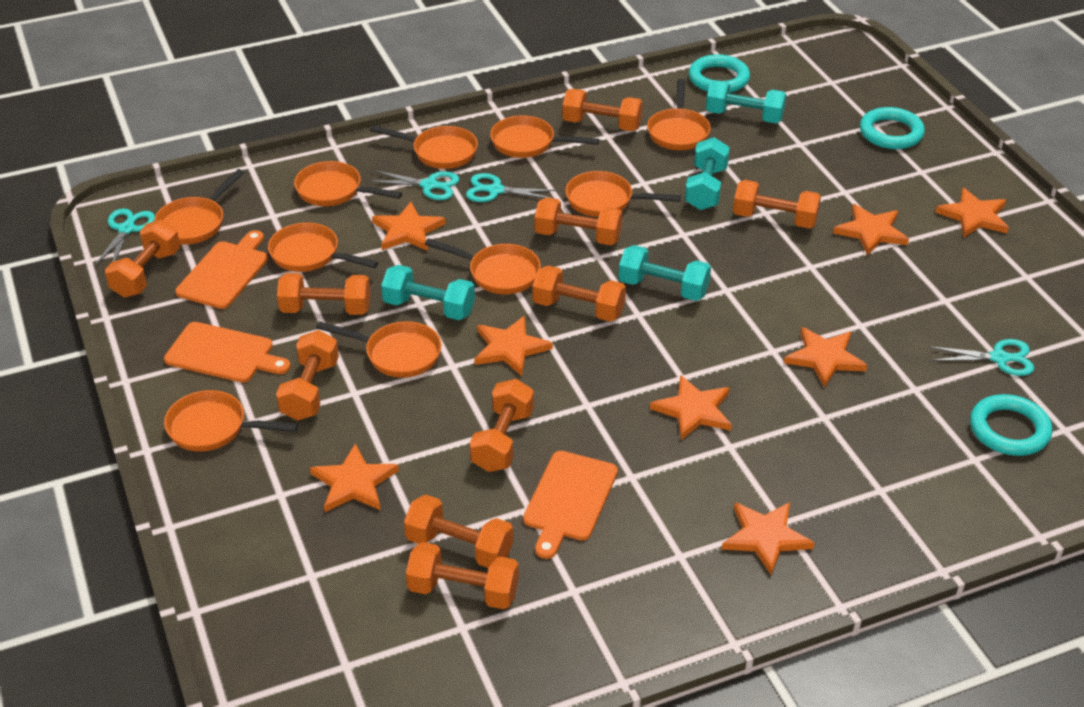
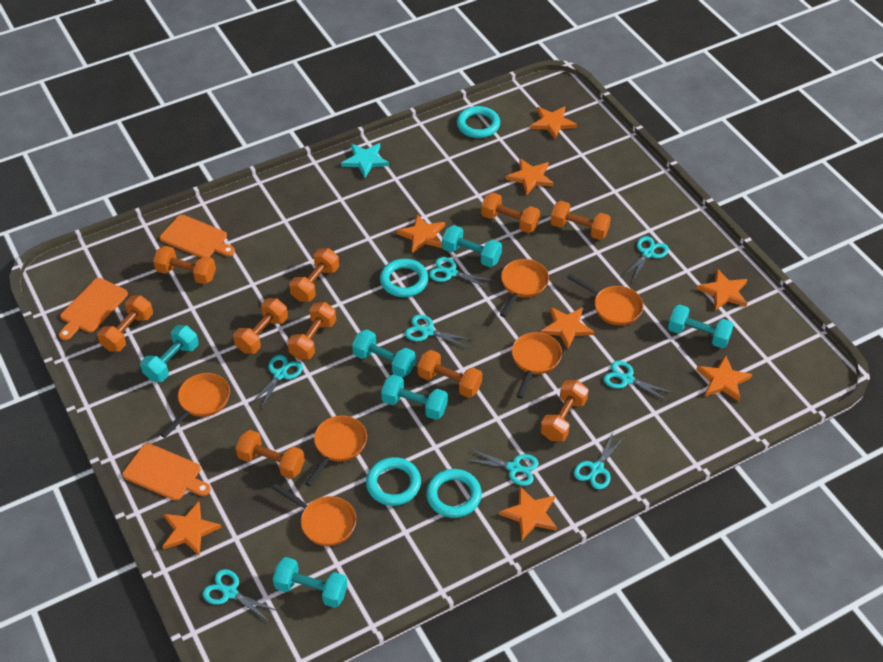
orange pan: [154,169,244,244] [164,390,298,452] [268,223,379,272] [294,161,402,206] [316,321,442,378] [370,125,478,169] [425,238,541,294] [490,116,599,158] [565,171,681,217] [647,79,711,150] = 10 -> [160,373,230,438] [272,483,356,546] [305,416,367,487] [500,259,549,317] [512,332,562,399] [567,274,644,326] = 6
turquoise dumbbell: [381,265,475,320] [619,245,711,301] [685,137,730,210] [706,80,787,123] = 4 -> [140,325,199,382] [273,557,348,608] [352,329,416,377] [381,374,448,420] [442,225,502,267] [668,304,734,348] = 6
turquoise ring: [689,54,750,93] [860,107,925,149] [970,394,1052,456] = 3 -> [366,457,421,506] [380,259,428,297] [426,469,482,518] [457,106,500,138] = 4
turquoise scissors: [94,208,155,266] [369,170,460,200] [466,173,557,202] [929,339,1034,376] = 4 -> [203,569,278,621] [250,355,303,409] [405,315,473,348] [429,257,494,288] [466,449,539,486] [574,431,625,489] [604,361,673,402] [622,236,669,281] = 8
turquoise star: none = 0 -> [341,143,389,178] = 1

